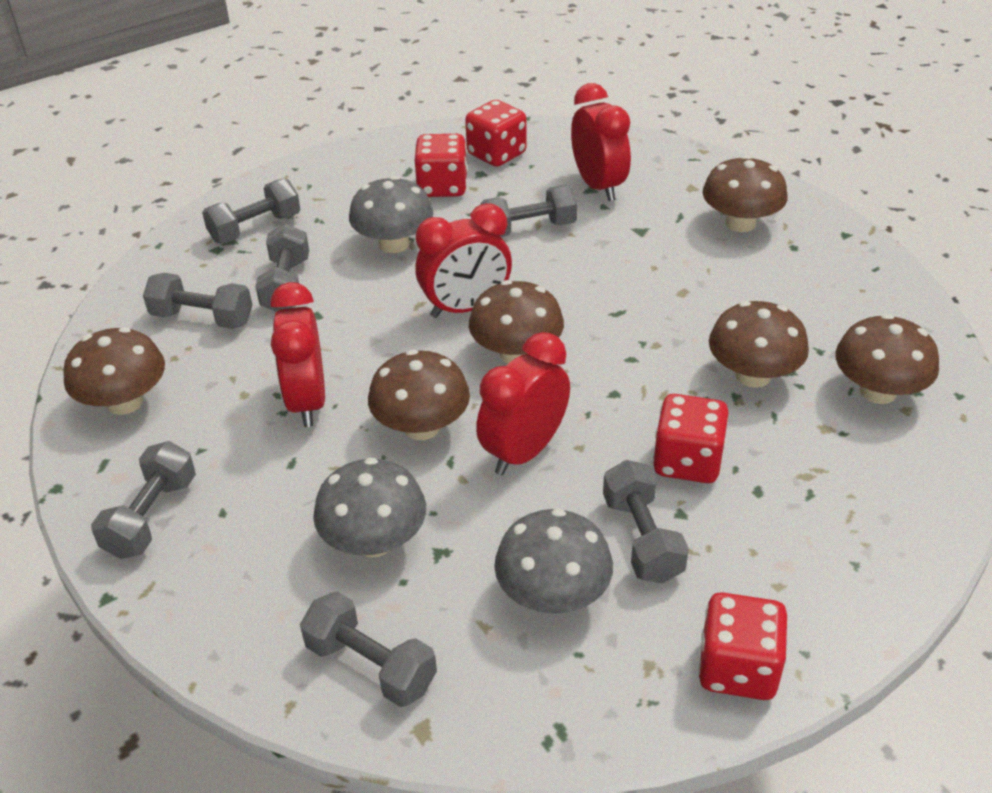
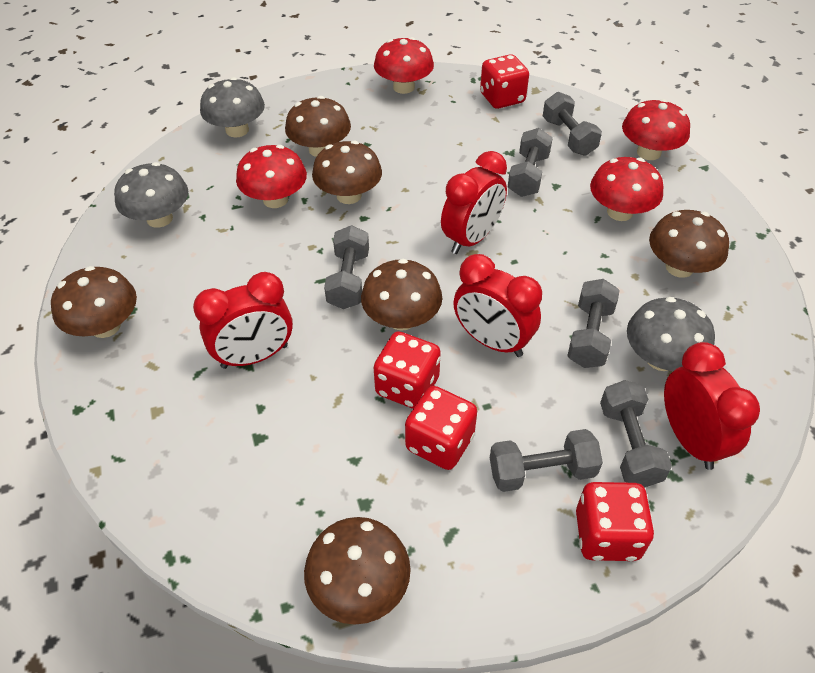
grey dumbbell: [91,441,196,559] [143,273,252,329] [202,178,300,243] [256,224,309,312] [300,592,437,707] [480,185,578,237] [603,460,689,583] = 7 -> [324,225,369,309] [490,429,603,492] [508,128,553,197] [543,92,602,156] [567,279,620,368] [600,380,672,488] = 6
red mushroom: none = 0 -> [236,145,307,208] [374,37,434,94] [590,157,663,221] [622,99,690,160] = 4

